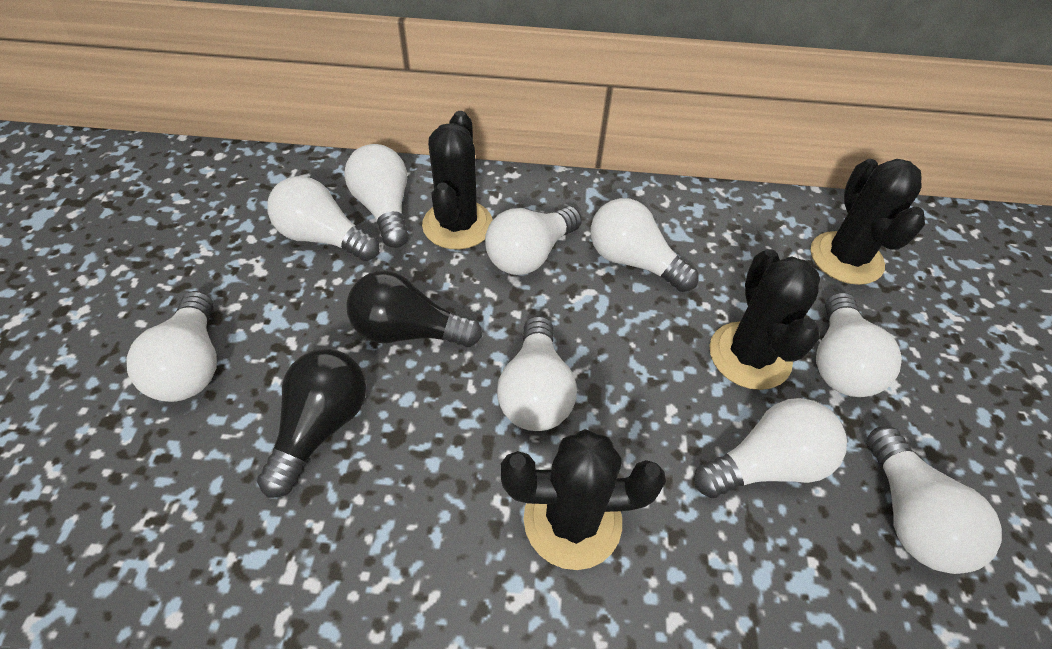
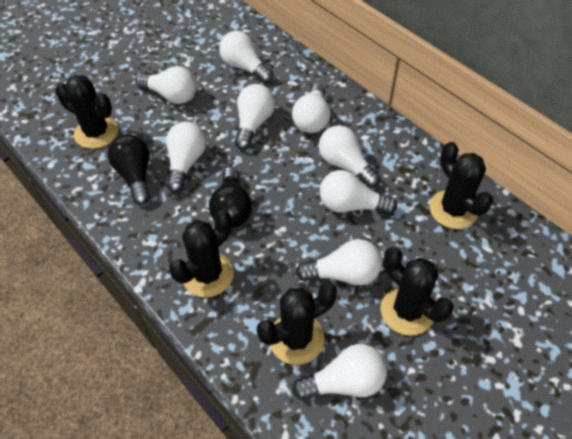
black cactus: [422,111,493,249] [501,429,666,570] [709,249,820,390] [811,159,925,285] = 4 -> [55,75,118,149] [169,210,234,297] [257,283,337,365] [381,247,453,335] [430,142,493,229] = 5

